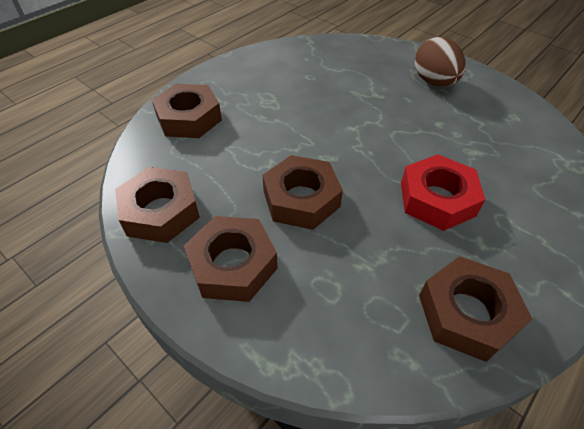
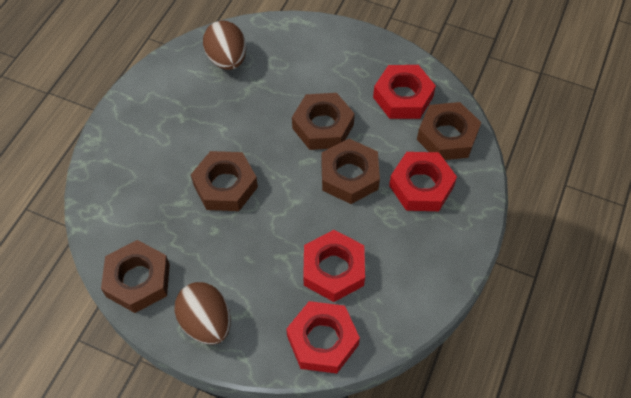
brown egg: [415,37,466,87] = 1 -> [175,282,231,345] [203,20,246,70] = 2
red nut: [401,154,485,231] = 1 -> [286,301,360,374] [303,230,365,302] [373,65,436,119] [389,152,457,211] = 4

